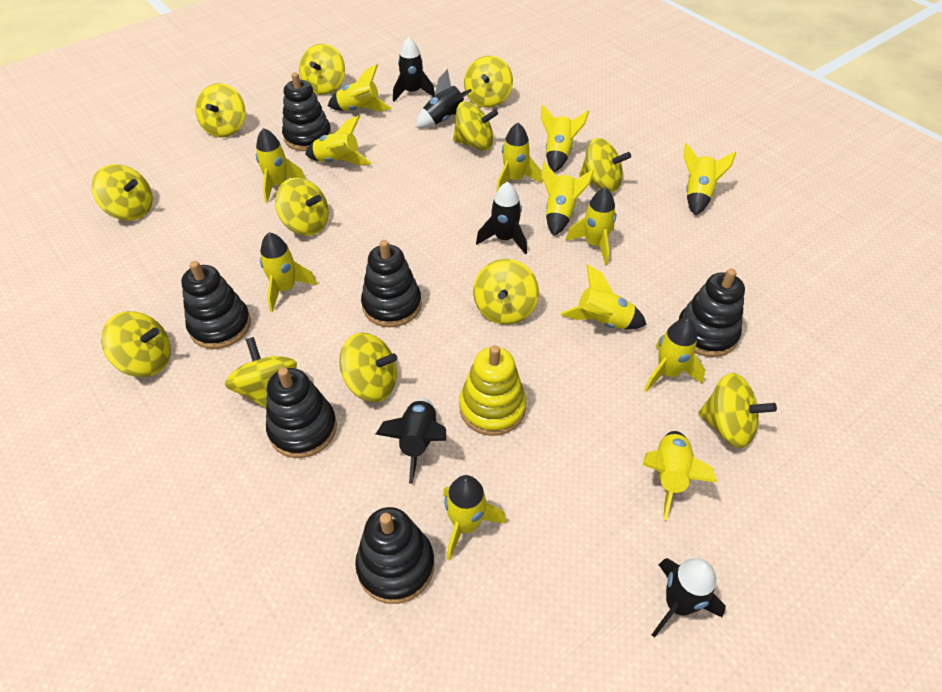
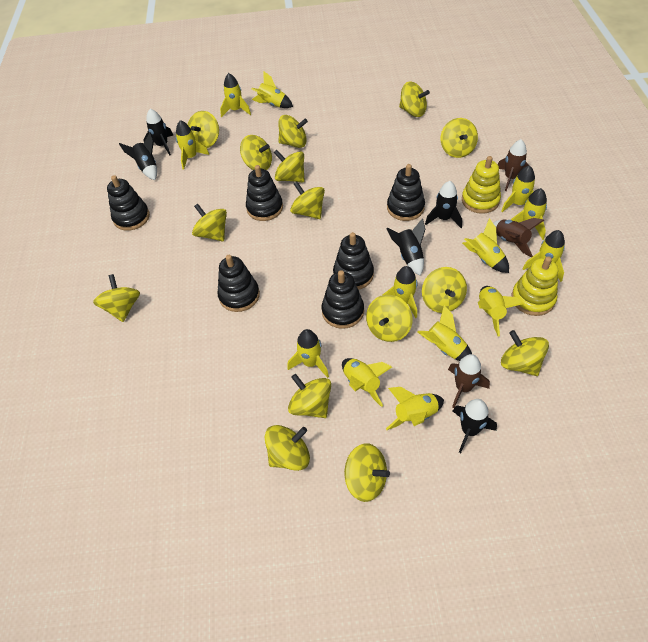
brown rocket: none = 0 -> [448,354,490,408] [493,218,544,257] [498,139,529,191] = 3
yellow spinning top: [91,164,153,221] [101,311,171,377] [195,83,246,137] [225,337,297,408] [275,178,329,236] [299,44,345,95] [339,333,397,402] [453,101,498,151] [464,56,513,108] [473,259,539,325] [579,138,631,193] [698,373,777,449] = 12 -> [93,274,140,322] [188,111,219,148] [192,204,227,241] [240,135,272,170] [265,425,310,471] [274,150,305,182] [278,115,308,148] [288,374,331,418] [290,182,325,219] [344,443,390,502] [366,295,413,342] [399,82,430,117] [422,267,467,313] [441,118,478,158] [501,330,549,376] = 15
yellow stacking toy: [459,345,526,436] = 1 -> [462,156,501,214] [512,256,558,316] = 2

